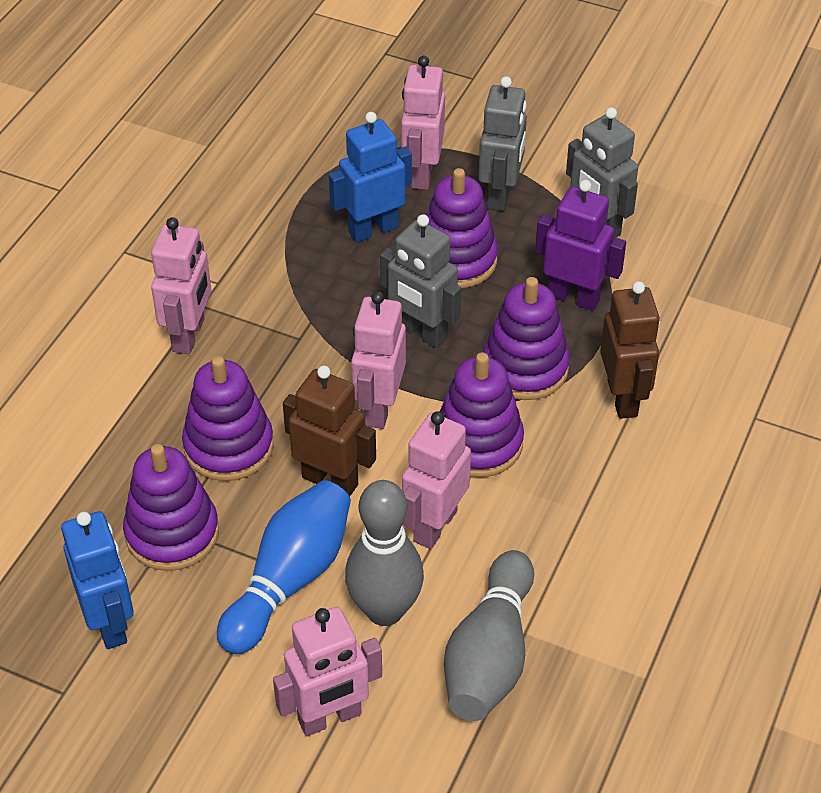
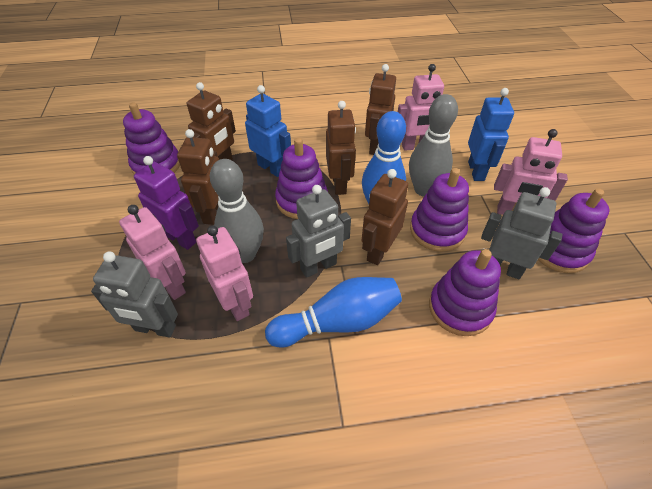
blue bowling pin: [217,480,351,654] = 1 -> [265,277,402,347] [362,111,406,204] = 2
brown robot: [283,366,376,496] [600,281,660,419] = 2 -> [177,129,219,225] [187,82,236,160] [326,101,356,195] [362,169,408,265] [365,64,396,155] = 5
pink robot: [151,217,211,354] [273,607,382,736] [351,291,406,429] [401,56,445,190] [402,411,471,549] = 5 -> [119,205,186,300] [196,225,253,321] [398,64,444,151] [494,129,568,215] = 4

